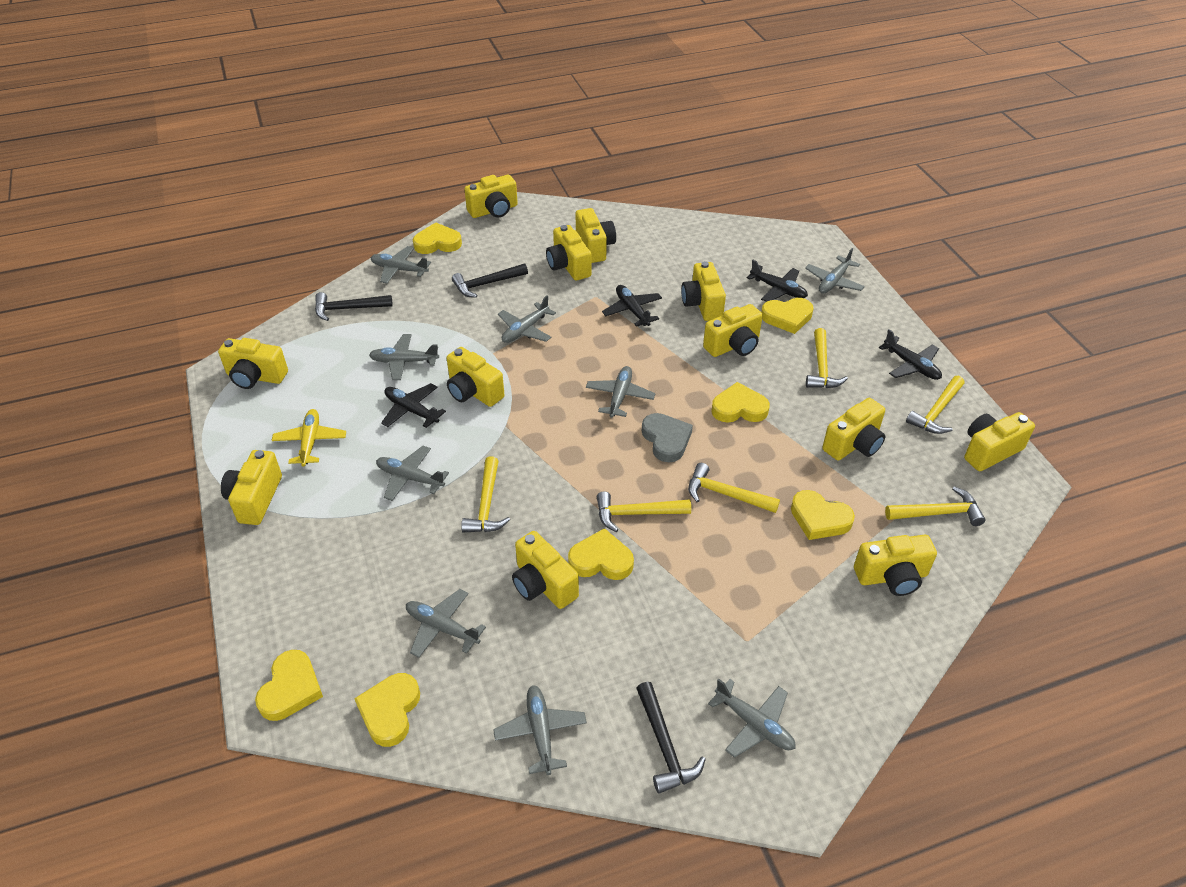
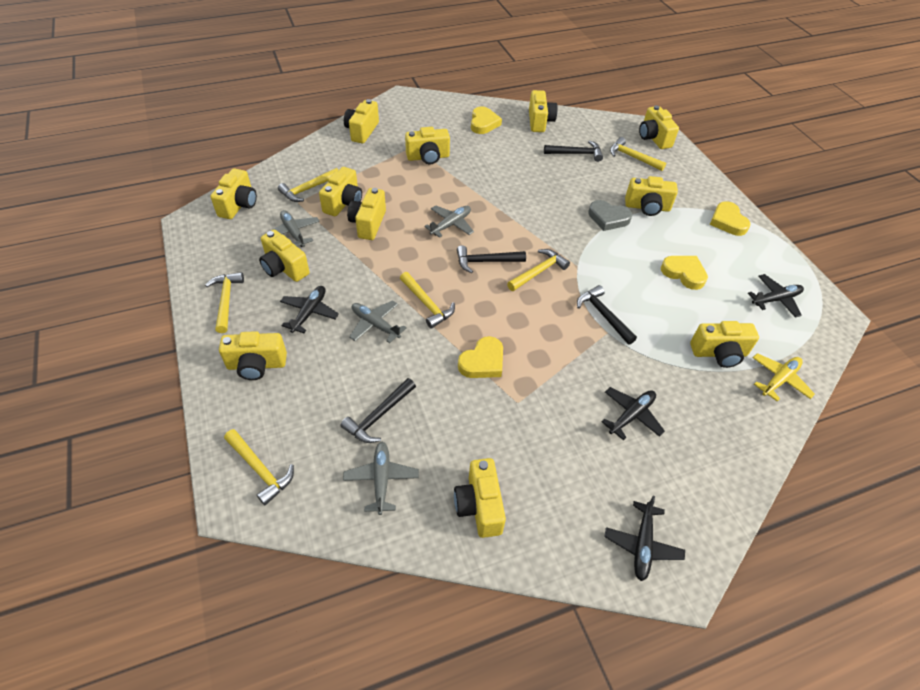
black hammer: [315,292,393,321] [452,263,528,298] [636,682,706,794] = 3 -> [341,378,416,443] [457,245,526,273] [544,140,603,162] [577,285,637,345] = 4
grey plane: [369,334,439,380] [371,246,431,284] [376,446,449,501] [406,589,486,658] [493,685,587,775] [498,295,556,343] [586,366,655,418] [708,679,796,758] [805,248,865,294] = 9 -> [273,210,320,247] [343,442,419,515] [349,300,407,343] [424,205,474,238] = 4
yellow heart: [255,650,323,721] [354,673,420,747] [413,222,462,254] [568,528,634,580] [711,382,770,423] [761,298,814,334] [791,490,855,540] = 7 -> [458,336,503,378] [471,106,502,134] [661,256,708,290] [710,201,751,236] = 4

